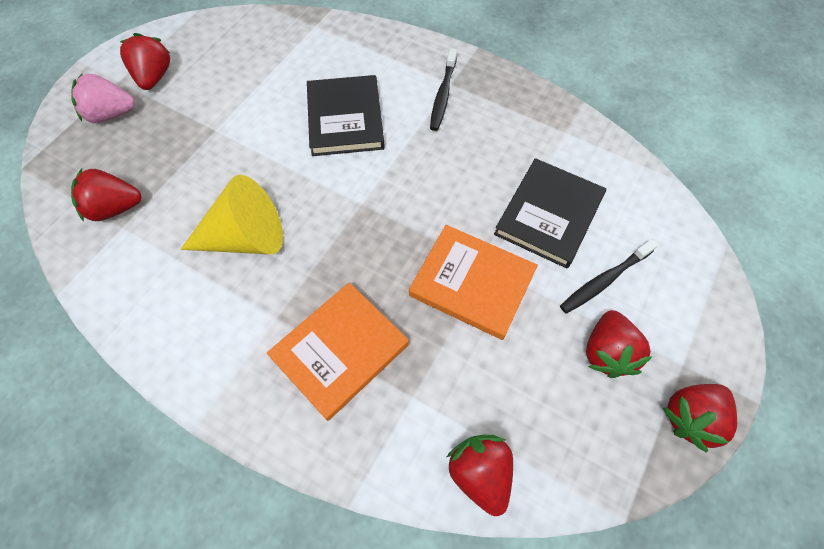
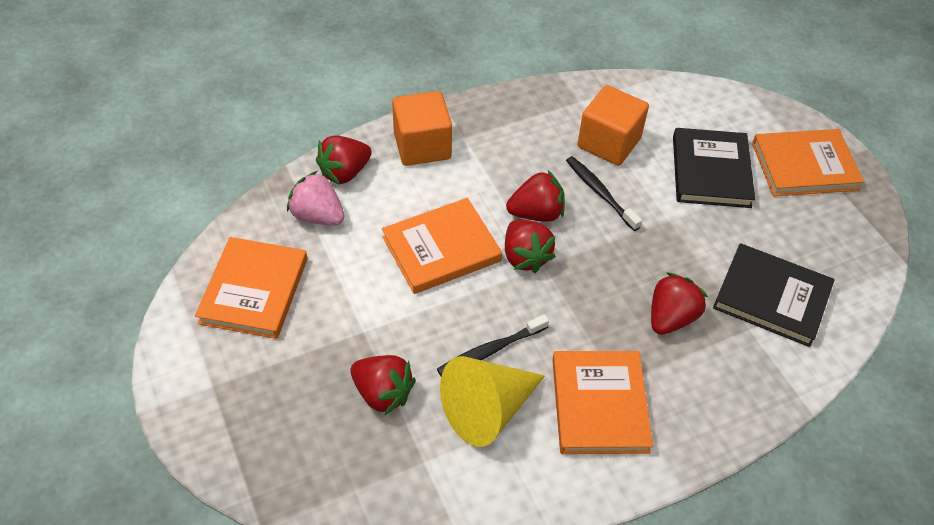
orange book: [267,283,409,421] [409,225,538,340] = 2 -> [195,237,307,339] [382,198,502,294] [553,351,653,454] [752,129,864,197] = 4
orange cube: none = 0 -> [392,91,452,166] [578,85,649,166] = 2

